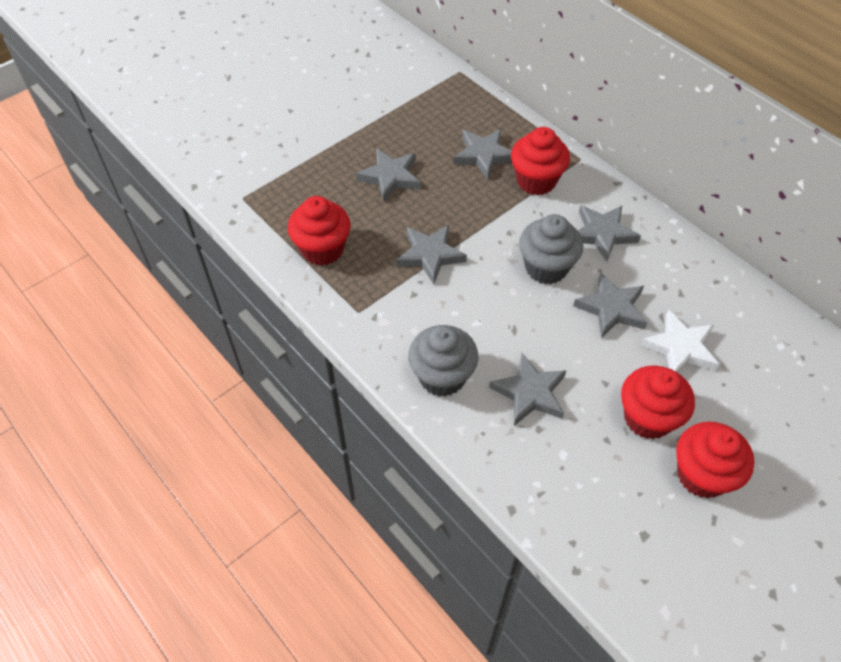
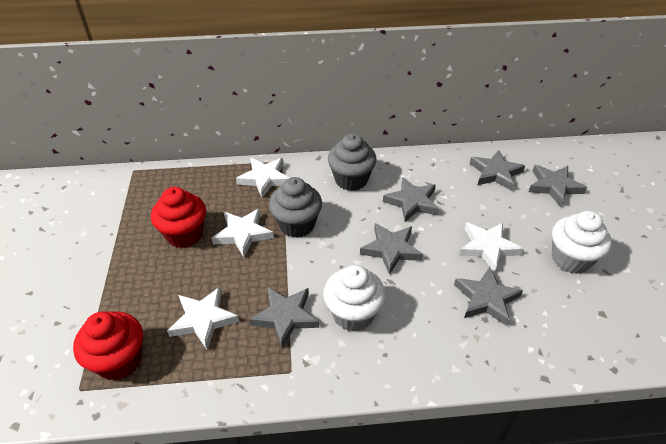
red cupcake: [288,196,351,266] [511,127,570,196] [621,366,695,439] [676,422,754,498] = 4 -> [73,311,143,381] [151,187,206,248] = 2
white cupcake: none = 0 -> [323,265,385,331] [552,211,612,274] = 2
white star: [641,310,719,373] = 1 -> [167,287,239,350] [212,208,274,257] [236,158,289,198] [459,222,523,273] = 4

